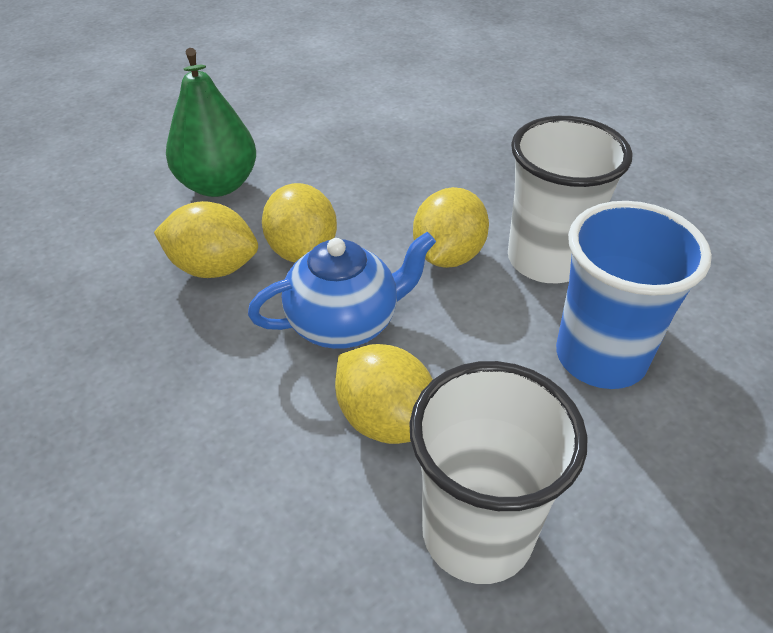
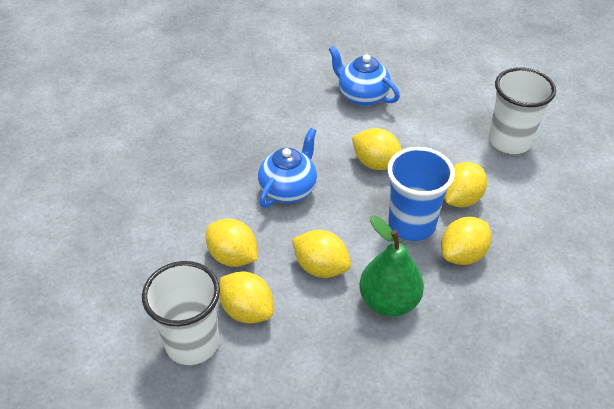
blue teapot: [248,232,436,349] = 1 -> [258,128,317,208] [329,46,400,106] = 2
yellow lemon: [154,201,258,278] [262,183,337,263] [335,344,433,444] [413,187,489,268] = 4 -> [206,219,257,267] [219,271,273,324] [292,230,351,278] [352,128,402,170] [441,217,491,265] [444,162,487,207] = 6

